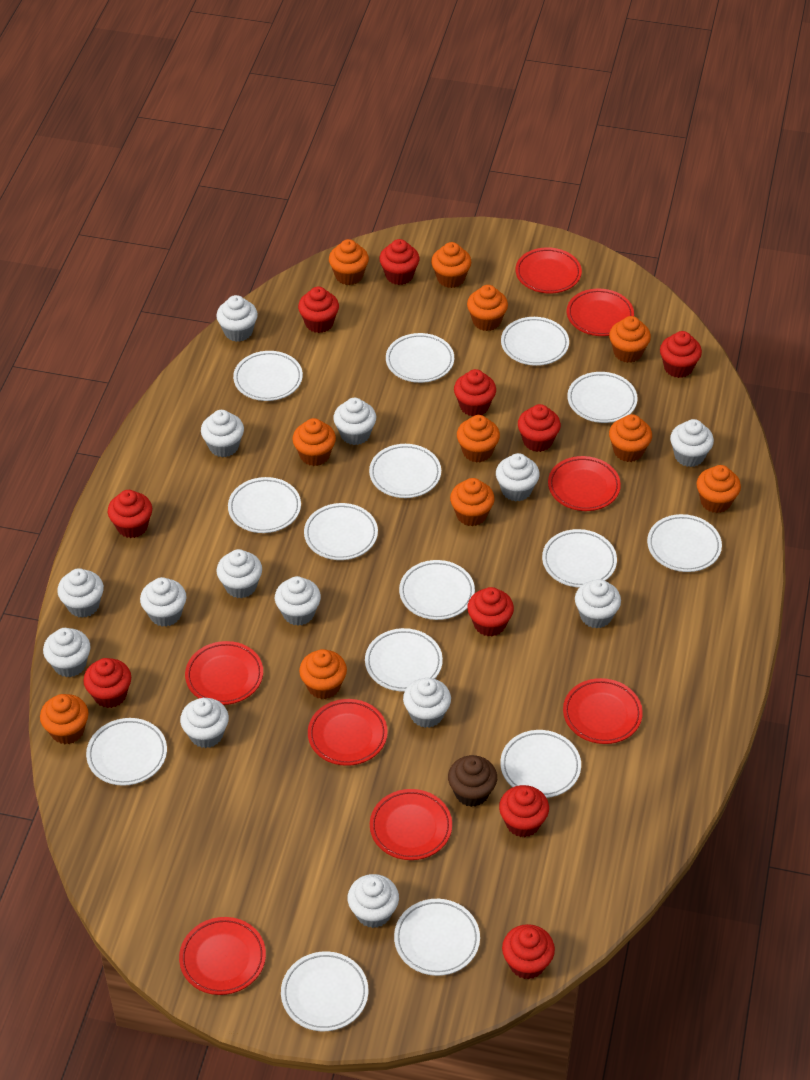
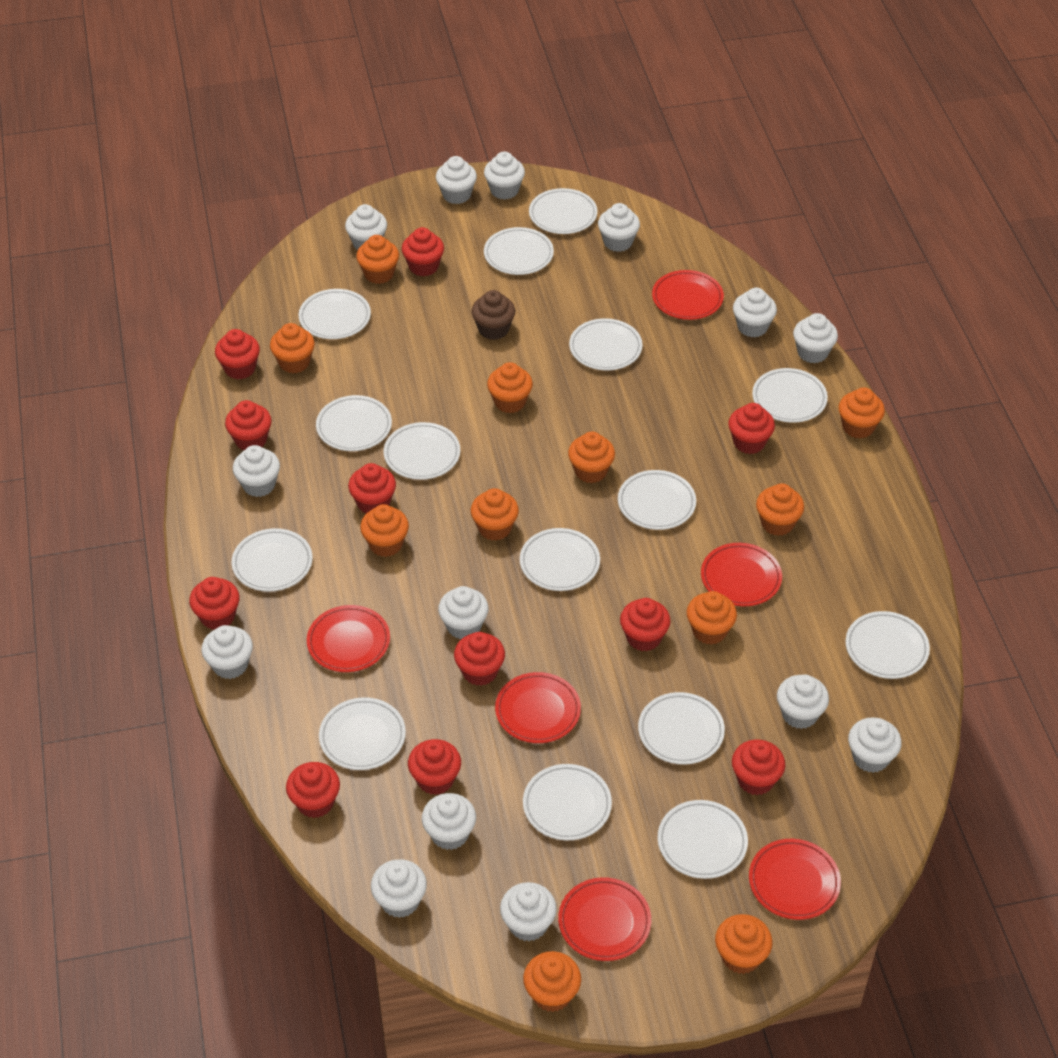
red cupcake: [83,658,131,708] [108,490,152,538] [298,287,339,333] [379,239,419,285] [454,369,496,416] [467,587,514,636] [499,785,549,837] [502,924,555,979] [518,404,561,452] [660,331,702,378] = 10 -> [189,577,240,630] [215,329,260,379] [225,400,272,450] [286,762,340,818] [348,463,396,514] [402,227,444,276] [408,739,461,795] [454,632,505,686] [620,598,671,651] [728,403,775,454] [732,740,785,795] = 11
red plate: [179,917,266,995] [185,641,263,705] [308,699,388,766] [370,789,452,860] [516,247,582,294] [548,456,621,511] [563,678,643,744] [567,289,634,336] = 8 -> [307,605,390,672] [495,672,581,743] [558,877,651,961] [652,270,724,320] [701,543,782,606] [749,839,841,920] = 6

